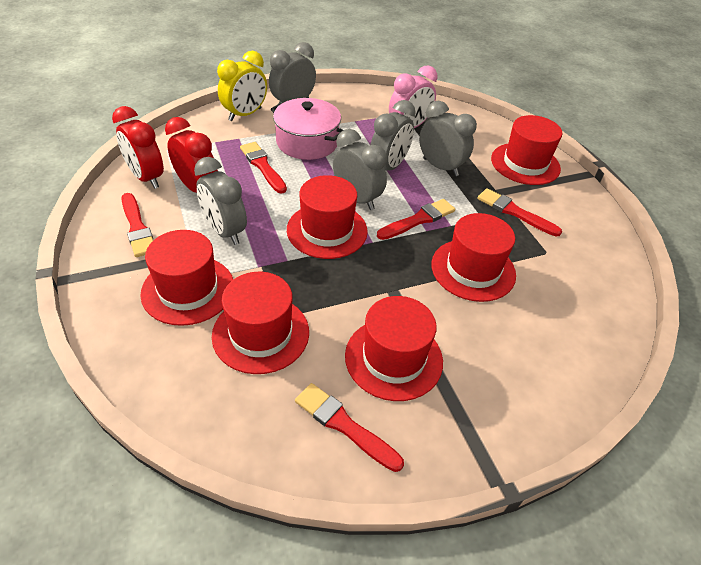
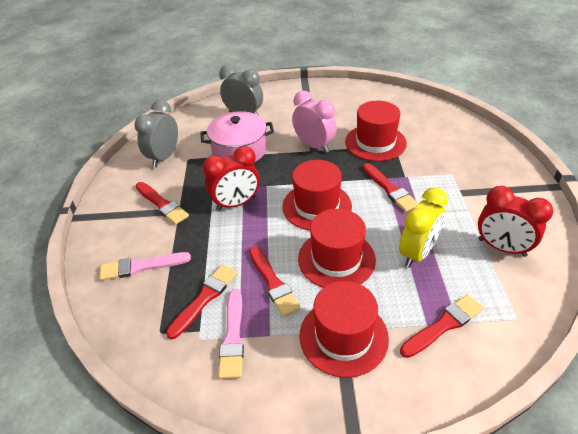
grey clock: [194,157,247,245] [269,42,316,103] [333,129,387,210] [370,100,416,170] [419,101,477,176] = 5 -> [134,100,178,167] [219,65,263,115] = 2
pink brush: none = 0 -> [99,252,191,281] [218,289,244,379] = 2
red hat: [140,230,233,326] [212,272,309,374] [287,175,368,259] [345,296,443,401] [431,213,516,302] [491,115,562,185] = 6 -> [283,160,352,231] [298,209,376,288] [300,281,389,378] [345,101,407,161] = 4

